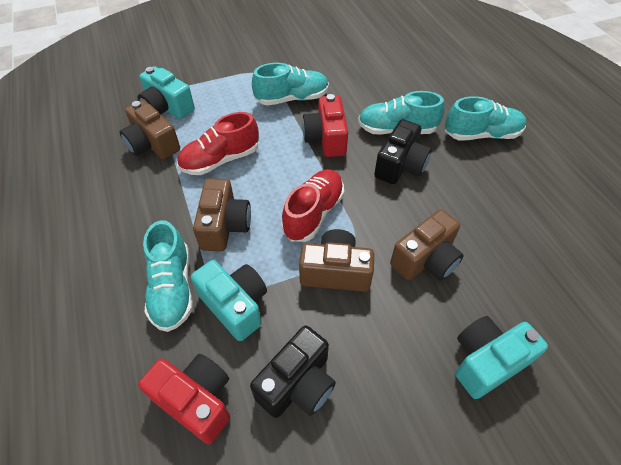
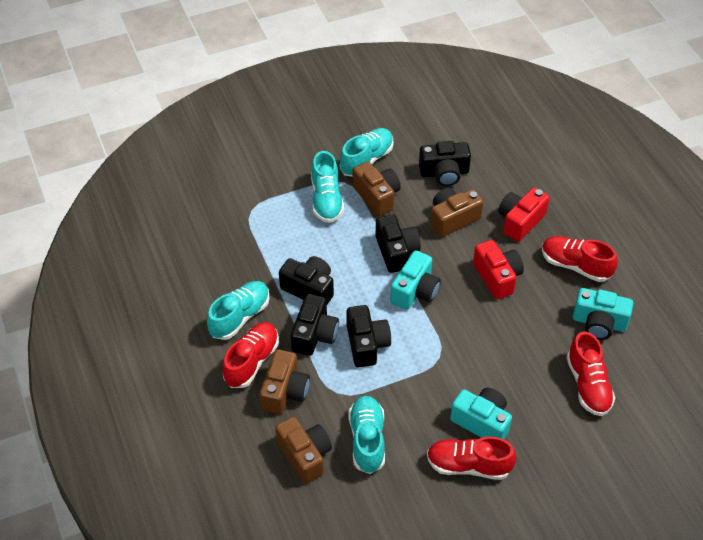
black camera: [250,325,336,418] [374,119,432,184] = 2 -> [279,256,334,304] [291,294,339,356] [346,305,391,367] [375,215,421,273] [419,141,471,186] = 5
red shoe: [177,112,259,175] [282,169,344,242] = 2 -> [223,322,279,388] [427,437,516,480] [542,236,618,282] [567,332,615,416] = 4

